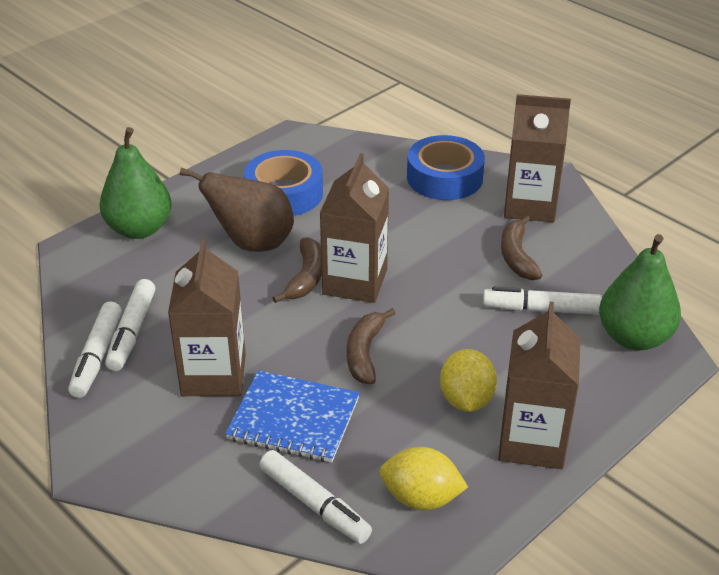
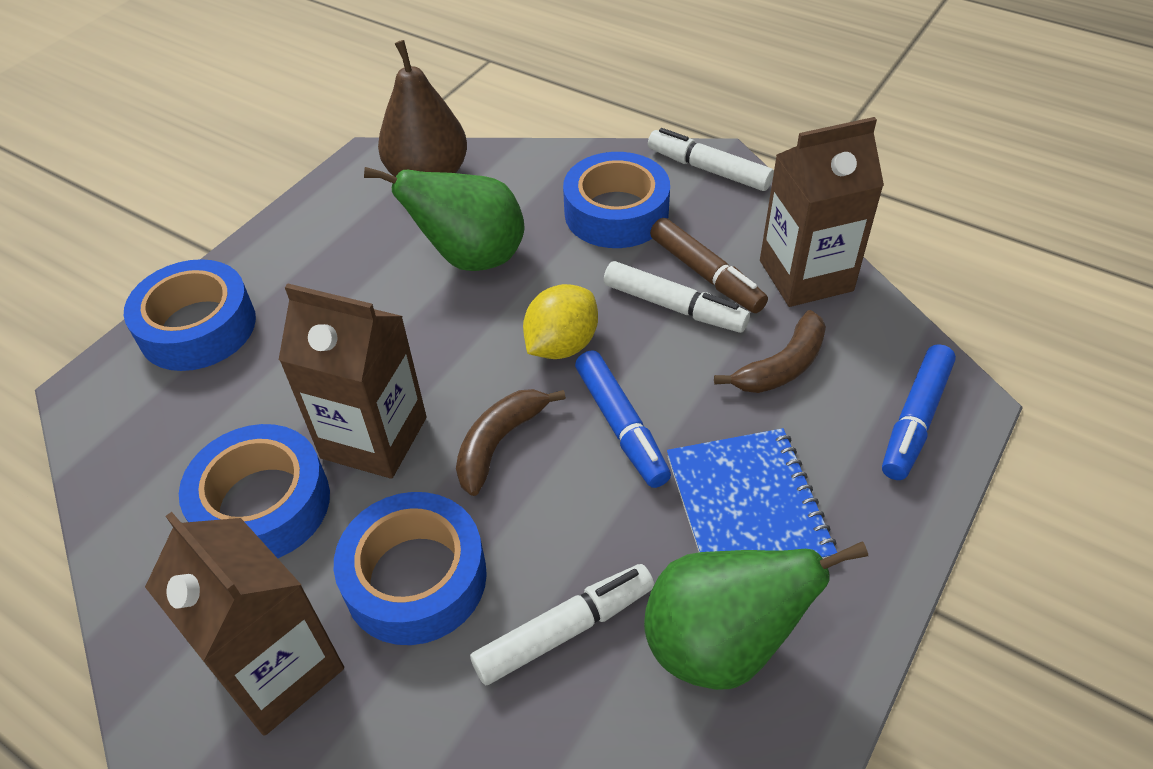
blue marker: none = 0 -> [575,350,671,488] [882,344,956,480] = 2
blue tape: [244,150,323,216] [407,135,485,200] = 2 -> [124,259,256,371] [179,424,330,558] [334,492,487,645] [563,152,670,248] = 4
brown banana: [273,237,322,303] [346,308,395,384] [501,215,542,280] = 3 -> [456,389,566,496] [714,310,826,393] = 2
brown carton: [168,239,246,396] [320,153,389,303] [498,302,581,469] [504,94,571,222] = 4 -> [145,512,344,736] [279,284,427,479] [760,117,884,307] = 3
brown marker: none = 0 -> [650,218,768,313] = 1
white marker: [68,302,122,398] [105,279,155,371] [259,450,372,544] [483,287,602,315] = 4 -> [470,564,654,685] [604,261,750,333] [648,128,774,191] = 3
yellow lemon: [379,447,468,510] [440,349,497,412] = 2 -> [523,284,598,359] = 1

